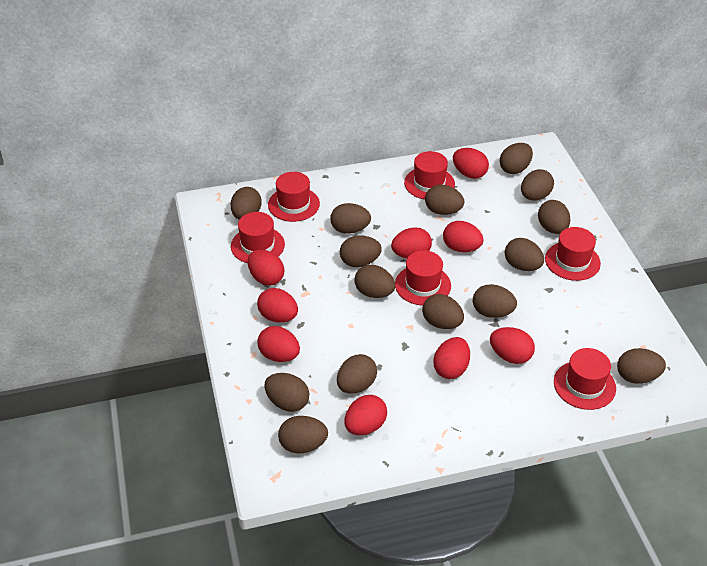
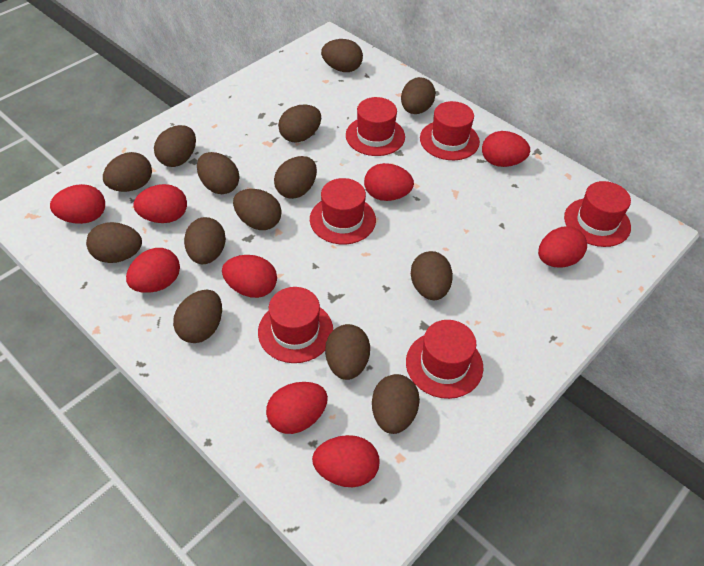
brown egg: [230,187,262,220] [264,373,309,412] [278,416,328,454] [330,203,371,234] [337,354,377,394] [340,236,382,267] [354,265,395,298] [422,294,464,329] [425,185,464,215] [473,284,517,318] [500,143,533,174] [505,238,544,271] [521,169,554,201] [538,200,570,234] [617,348,666,384] = 15 -> [86,222,142,263] [103,152,152,192] [154,125,196,167] [173,290,222,343] [184,217,226,264] [197,152,239,194] [233,189,282,230] [274,156,317,199] [278,104,321,142] [321,39,363,72] [325,324,370,380] [372,374,420,434] [401,77,436,114] [411,251,453,300] = 14

